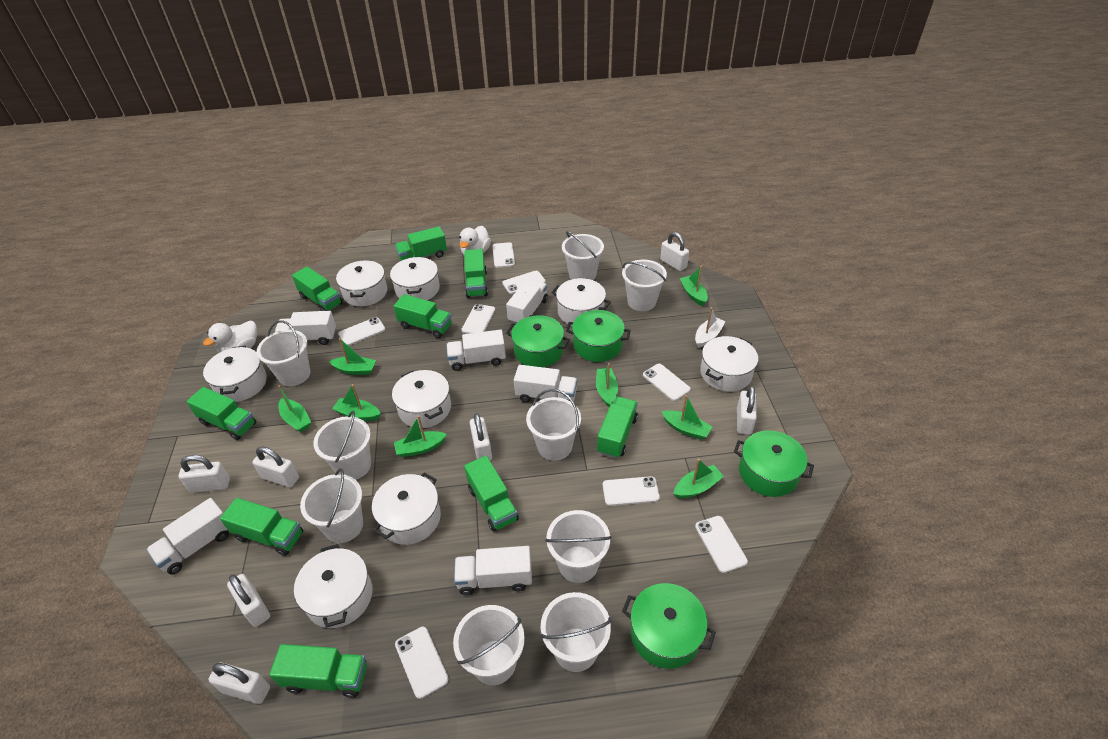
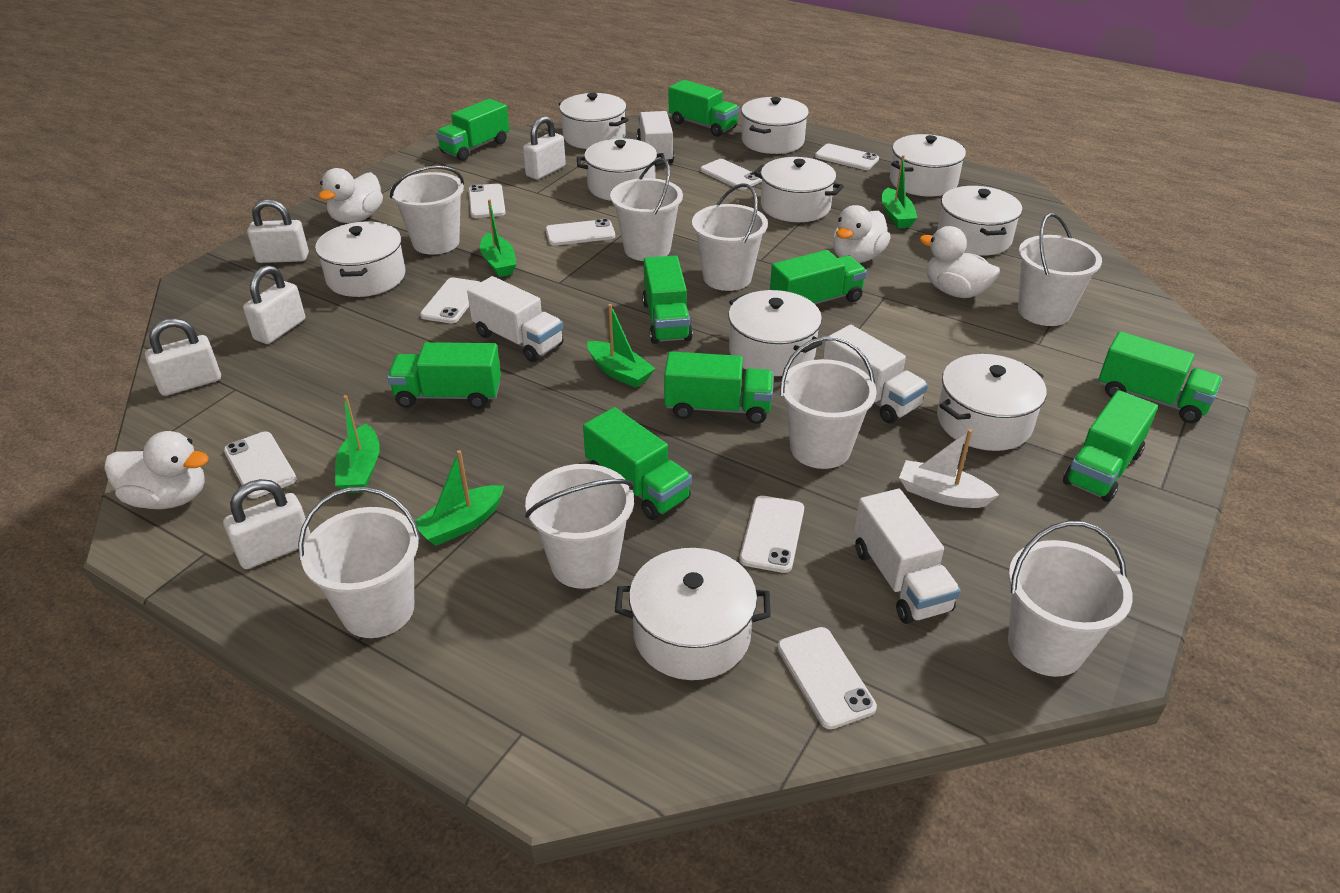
green boat: [278,385,311,432] [329,338,376,375] [332,384,381,421] [394,415,447,457] [596,363,618,407] [662,395,712,440] [674,459,724,498] [680,266,708,306] = 8 -> [335,395,380,493] [415,450,504,546] [480,199,516,277] [587,304,655,388] [882,155,917,228] = 5
green pot: [506,315,570,367] [566,310,631,362] [622,583,716,669] [734,430,814,497] = 4 -> none = 0
white bucket: [257,320,310,386] [300,469,363,543] [313,411,371,480] [453,605,525,685] [526,389,581,461] [540,592,612,672] [545,510,612,583] [562,231,604,280] [622,260,667,311] = 9 -> [298,487,421,638] [390,165,464,255] [525,464,634,589] [610,158,683,261] [692,183,768,291] [780,336,877,469] [1008,521,1133,677] [1018,213,1102,326] = 8
white duck: [203,321,257,353] [459,226,491,256] = 2 -> [104,431,209,509] [318,168,383,223] [833,205,891,263] [919,226,1000,298] = 4
white padlock: [179,455,230,493] [208,663,270,704] [227,574,270,627] [252,446,299,487] [470,413,492,460] [660,232,689,271] [737,386,757,435] = 7 -> [145,318,221,396] [223,479,311,569] [243,265,305,344] [247,199,309,263] [523,116,566,180] = 5
white pot: [203,346,267,402] [294,544,372,628] [336,260,387,306] [372,473,441,545] [390,257,440,300] [392,370,451,428] [551,278,611,326] [700,336,758,392] = 8 -> [315,222,405,297] [559,93,629,149] [577,139,665,201] [615,548,771,680] [728,290,822,376] [741,97,809,154] [753,157,844,222] [890,134,966,197] [937,186,1022,256] [937,354,1047,451] = 10
white truck: [146,498,229,575] [275,311,336,345] [446,330,506,371] [454,546,532,595] [506,280,548,324] [514,365,577,402] = 6 -> [467,276,563,362] [637,111,674,163] [823,325,928,423] [854,489,961,624] = 4

